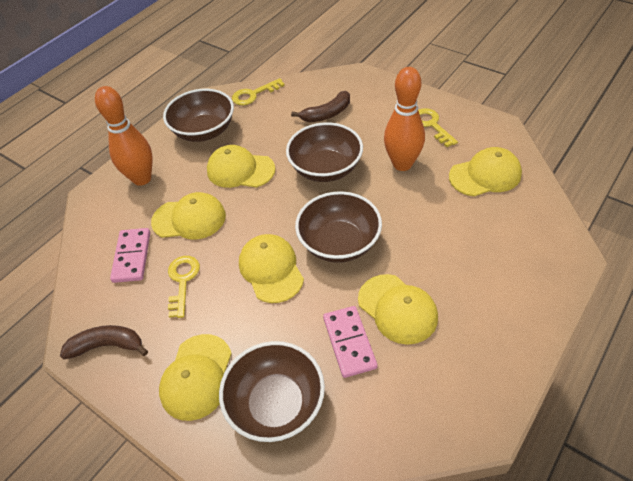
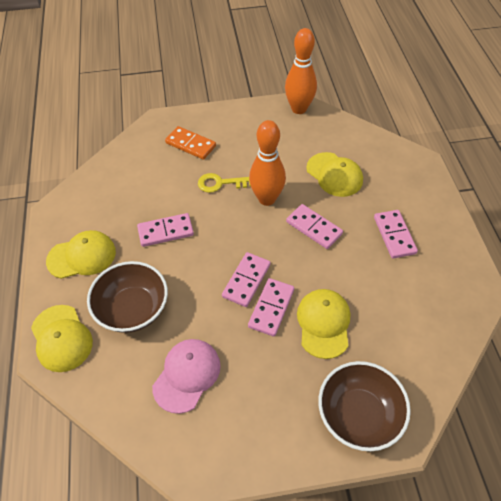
brown banana: [60,325,148,360] [291,91,350,122] = 2 -> none = 0
brown bowl: [163,89,234,142] [219,341,325,442] [286,122,363,182] [295,191,382,263] = 4 -> [87,261,168,333] [318,361,411,451] = 2
orange domino: none = 0 -> [165,126,216,160] = 1
pink cap: none = 0 -> [152,339,221,414] = 1
pink domino: [110,228,150,283] [323,306,377,378] = 2 -> [137,213,194,247] [222,252,271,307] [248,278,294,336] [286,204,343,249] [374,210,418,258] = 5
yellow cap: [151,192,226,240] [159,334,232,421] [207,145,275,188] [239,234,304,303] [358,274,438,345] [449,147,522,196] = 6 -> [31,305,93,372] [46,230,116,279] [297,289,350,359] [306,152,363,197] = 4
yellow key: [168,256,200,318] [232,78,285,105] [418,108,458,147] = 3 -> [198,173,251,193] = 1

